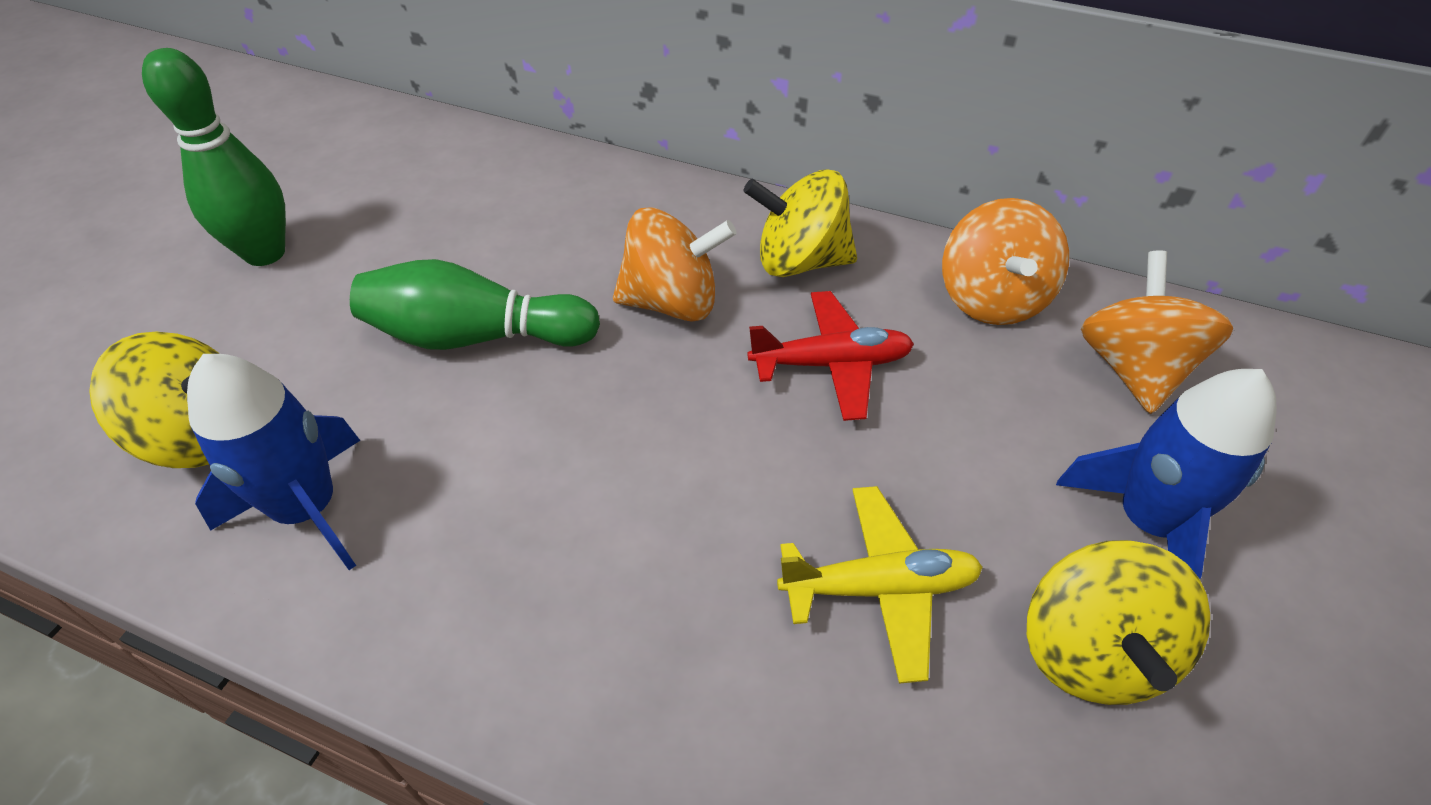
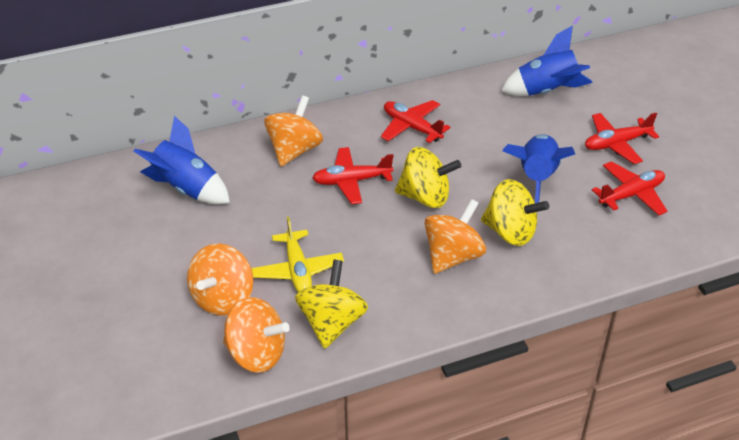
blue rocket: [187,354,360,570] [1056,369,1277,579] = 2 -> [133,116,230,204] [501,25,593,96] [502,134,575,203] = 3
green bowling pin: [142,48,286,266] [350,259,600,350] = 2 -> none = 0
orange spinning top: [613,208,737,322] [942,198,1069,325] [1081,250,1233,414] = 3 -> [187,244,253,315] [223,297,290,373] [264,95,323,166] [424,199,486,274] = 4
red plane: [748,291,914,421] = 1 -> [313,147,393,204] [381,100,450,143] [585,113,659,164] [592,161,667,215] = 4

